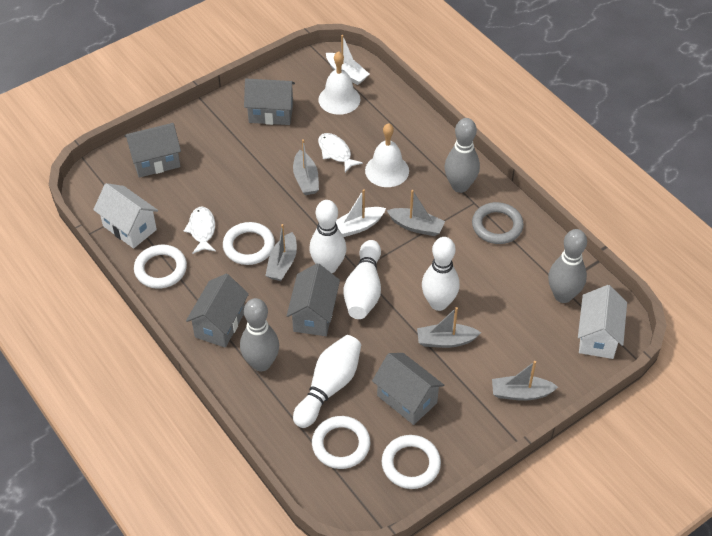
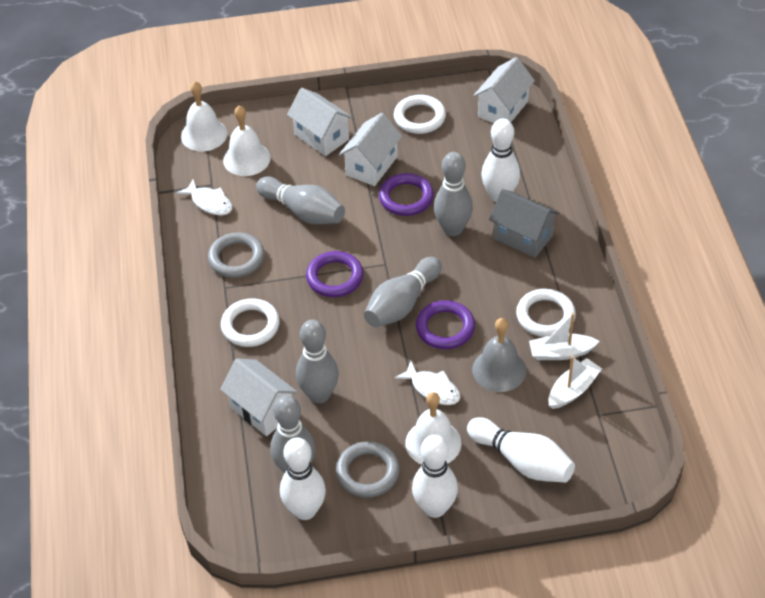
grey bell: none = 0 -> [472,318,526,392] = 1
grey boat: [265,224,297,281] [293,139,319,195] [387,190,445,236] [417,307,481,348] [492,361,558,401] = 5 -> none = 0
grey bowling pin: [240,298,279,371] [444,118,480,193] [548,229,587,303] = 3 -> [256,176,345,224] [270,395,315,473] [296,320,339,403] [364,257,442,327] [434,152,473,236] = 5
grey house: [125,123,181,178] [186,274,249,348] [244,79,295,125] [287,263,340,336] [372,353,444,425] = 5 -> [489,189,560,258] = 1
grey ring: [472,202,524,244] = 1 -> [208,232,264,278] [336,441,400,498] = 2
purple ring: none = 0 -> [306,251,363,297] [379,173,434,216] [416,300,475,349] = 3
white bell: [318,51,360,115] [365,123,409,187] = 2 -> [181,81,228,151] [223,105,271,176] [405,392,462,465] = 3
white house: [93,183,158,249] [578,285,627,359] = 2 -> [220,358,298,436] [287,88,353,156] [339,113,402,186] [473,57,535,123] = 4
white ring: [134,245,187,289] [223,222,275,265] [312,416,370,469] [382,435,441,489] = 4 -> [221,298,280,347] [394,95,446,134] [516,289,576,337] = 3

